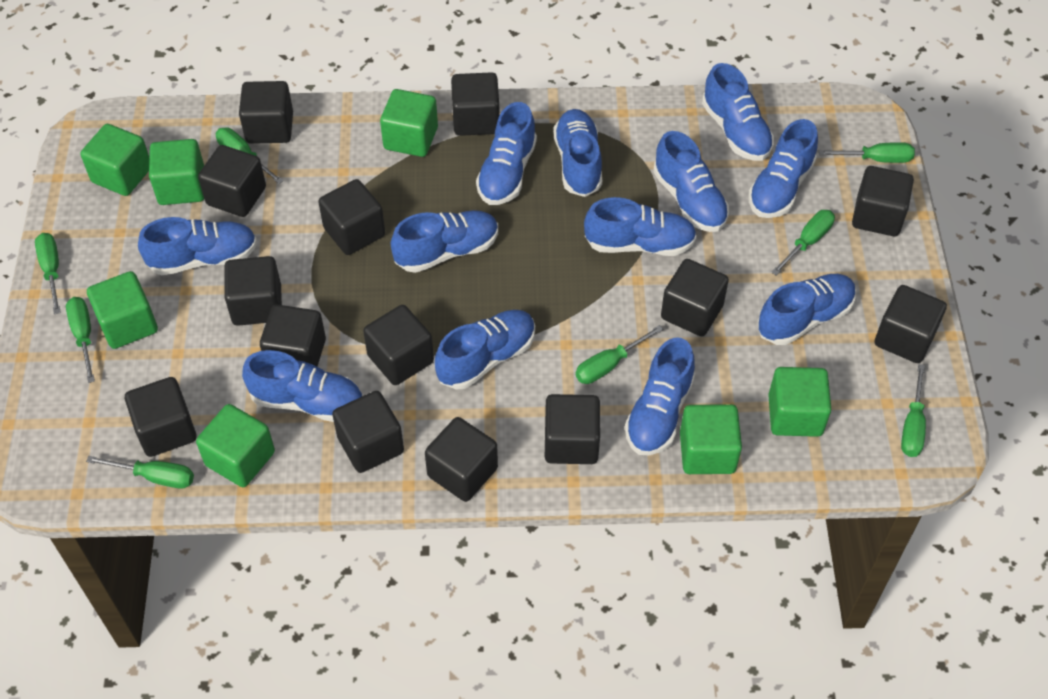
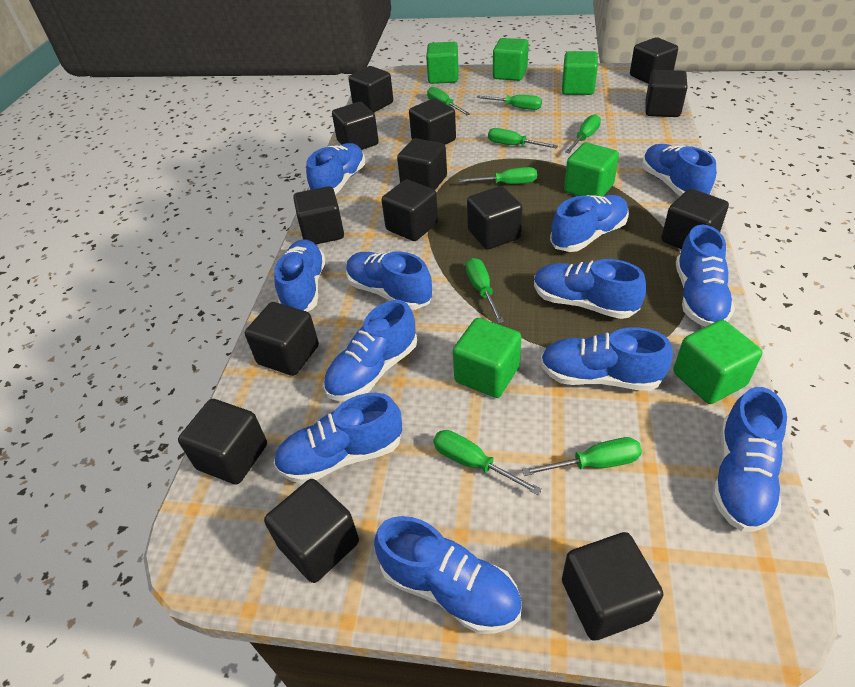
green cube: [80,124,149,196] [87,271,158,349] [149,139,204,205] [196,404,275,487] [380,89,438,157] [680,404,742,474] [768,367,832,437] = 7 -> [426,42,459,84] [453,318,521,398] [493,38,529,81] [562,51,598,95] [564,143,619,196] [673,320,762,404] = 6

